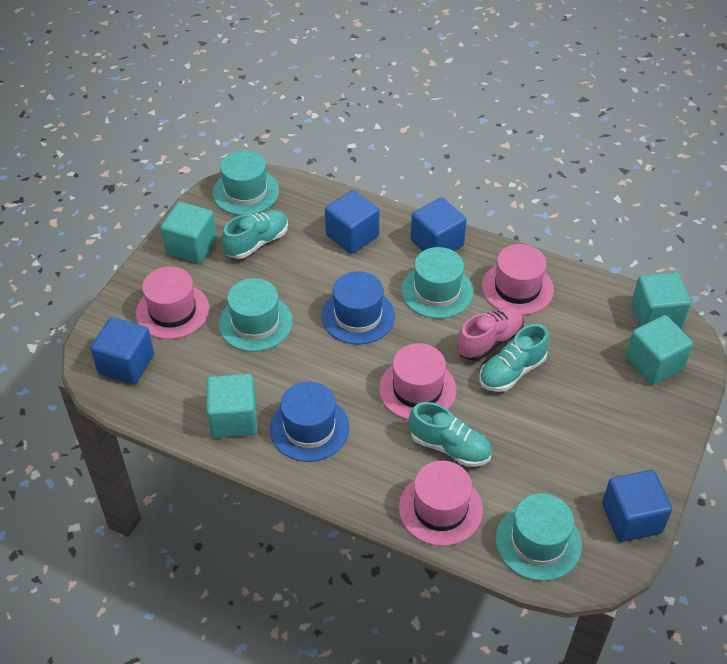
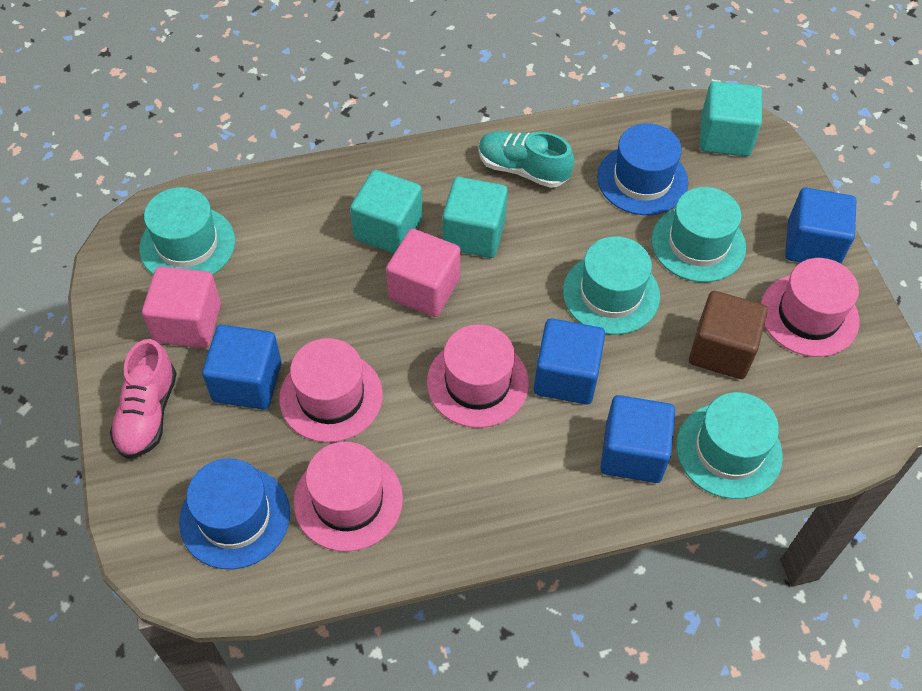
brown cube: none = 0 -> [689,291,768,379] = 1
pink cube: none = 0 -> [142,266,221,348] [386,229,461,317] = 2
turquoise cube: [161,202,217,263] [206,374,257,438] [625,315,693,385] [631,272,691,329] = 4 -> [350,170,423,253] [442,177,508,258] [700,81,762,156] = 3
turquoise shoe: [222,210,288,259] [409,402,492,467] [479,324,549,392] = 3 -> [478,131,574,188] = 1

